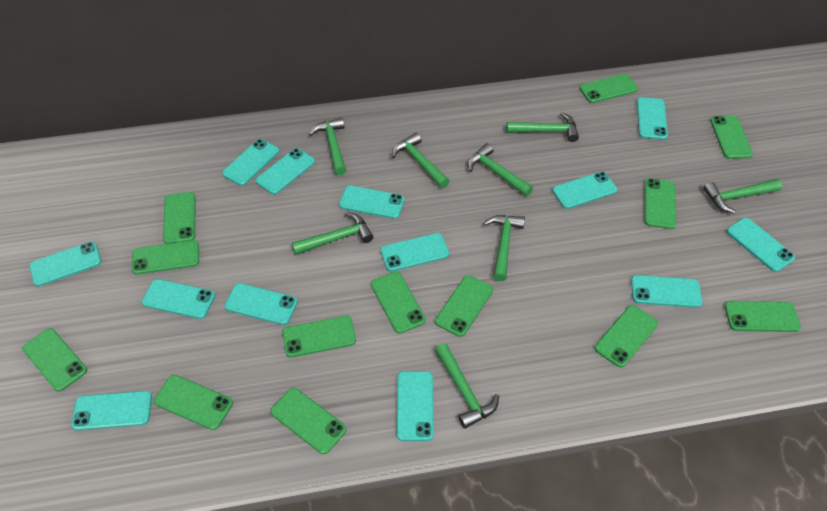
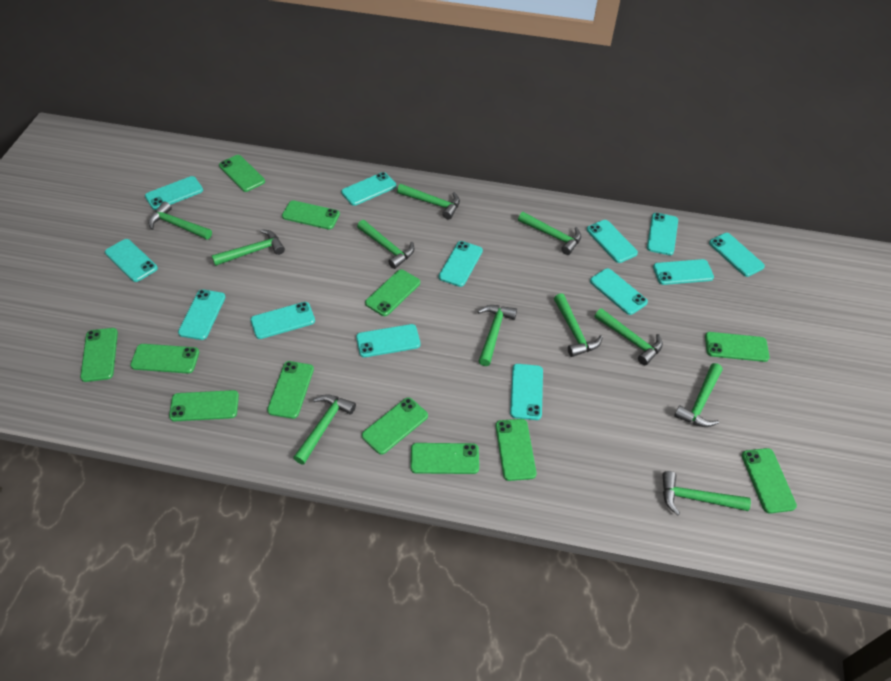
green hammer: [292,212,373,255] [309,118,346,175] [392,133,449,188] [435,343,499,429] [467,143,533,196] [483,215,525,281] [507,112,579,142] [703,179,782,214] = 8 -> [148,201,212,240] [211,229,285,266] [293,394,356,465] [357,220,414,269] [397,184,460,220] [478,305,517,366] [518,212,581,255] [554,293,603,357] [595,308,663,365] [663,471,751,515] [674,363,723,427] = 11
green phone: [22,328,87,392] [132,240,199,275] [154,375,233,430] [163,192,195,244] [271,388,347,454] [282,316,356,357] [371,272,426,333] [435,275,493,337] [579,74,638,103] [595,305,658,368] [645,178,676,229] [710,116,753,159] [724,301,801,332] = 13 -> [80,328,118,382] [130,344,199,374] [169,390,239,421] [219,155,265,192] [267,361,314,419] [282,200,340,229] [362,397,428,455] [365,269,420,316] [410,443,479,474] [496,419,537,481] [705,332,770,362] [742,448,797,514] = 12

